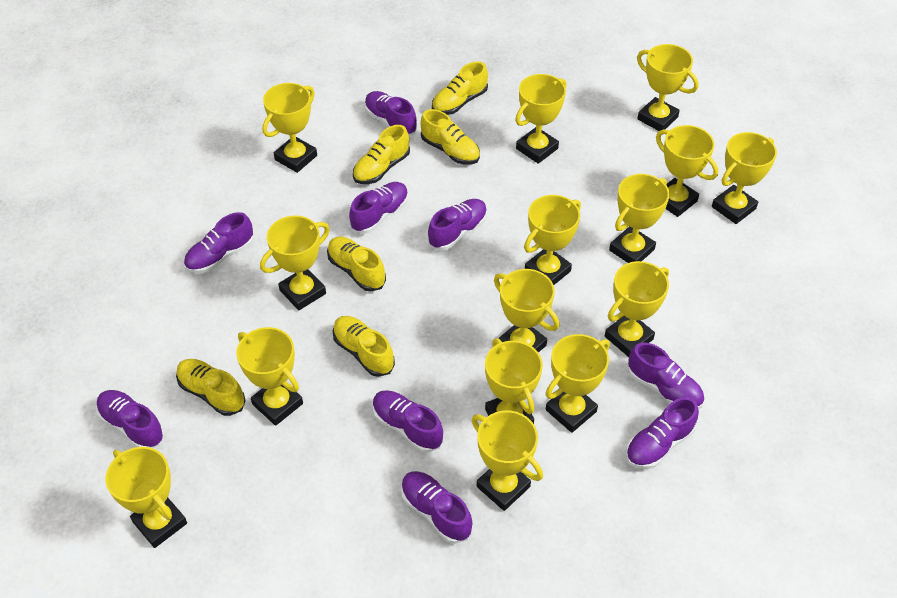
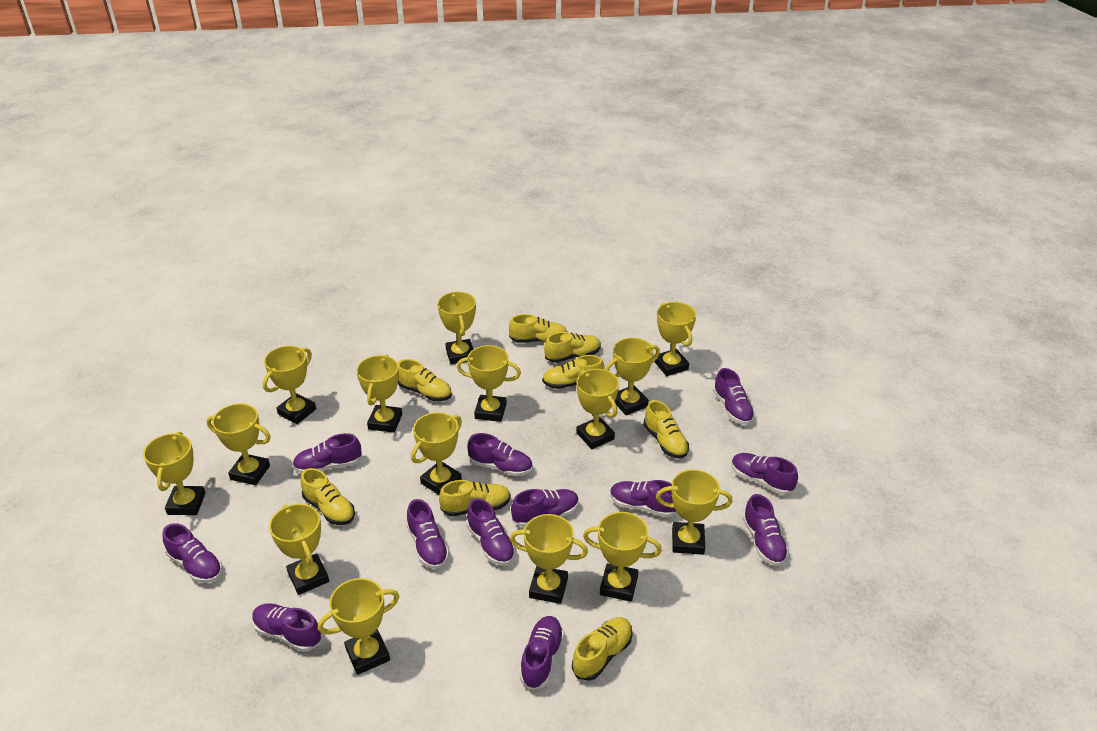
purple shoe: [96,390,165,448] [184,212,254,274] [349,182,408,234] [364,91,417,136] [372,390,443,453] [401,471,473,544] [428,199,487,251] [626,397,699,469] [628,342,704,409] = 9 -> [163,523,223,583] [252,603,322,652] [293,433,362,473] [406,499,449,569] [467,433,532,476] [467,498,516,565] [511,489,579,527] [520,616,564,690] [610,480,676,517] [713,368,755,425] [731,453,798,495] [743,494,789,566] = 12
yellow shoe: [176,359,246,416] [327,237,386,292] [333,316,395,377] [353,125,410,184] [421,109,480,165] [432,61,488,115] = 6 -> [301,468,355,525] [398,359,452,401] [439,480,511,517] [509,314,567,343] [542,355,604,389] [544,332,601,363] [572,617,633,681] [643,400,689,458] = 8

